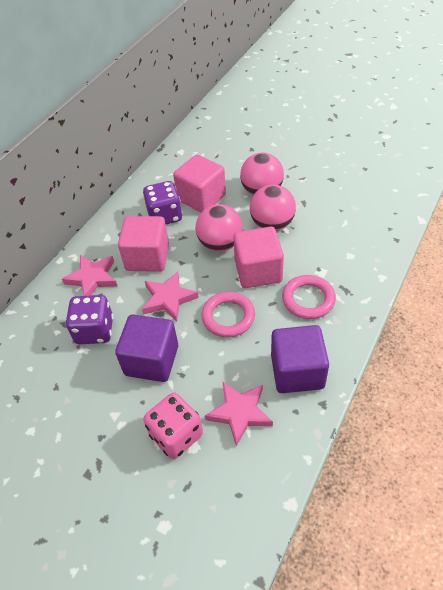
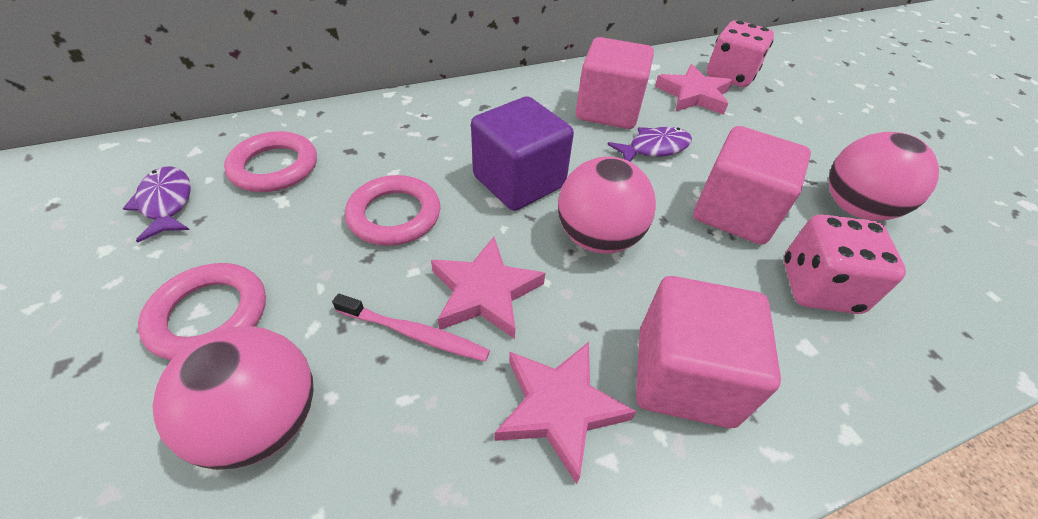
pink dice: [143,393,203,459] = 1 -> [707,20,774,87] [784,214,906,314] = 2
pink ring: [201,292,255,337] [282,275,336,319] = 2 -> [138,263,266,360] [224,131,317,192] [345,175,440,246] = 3
pink toothbrush: none = 0 -> [332,294,490,362] = 1
purple cube: [115,314,178,382] [271,325,329,393] = 2 -> [471,96,574,211] = 1
purple dice: [66,295,113,344] [143,181,182,224] = 2 -> none = 0
purple fish: none = 0 -> [123,166,191,243] [607,127,692,162] = 2

